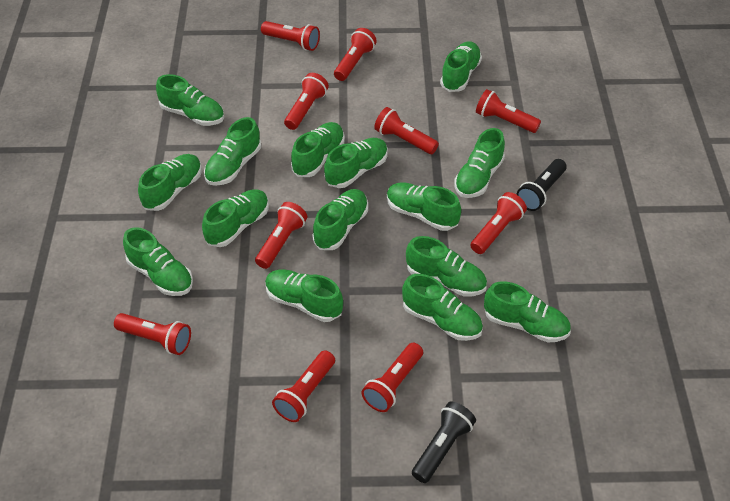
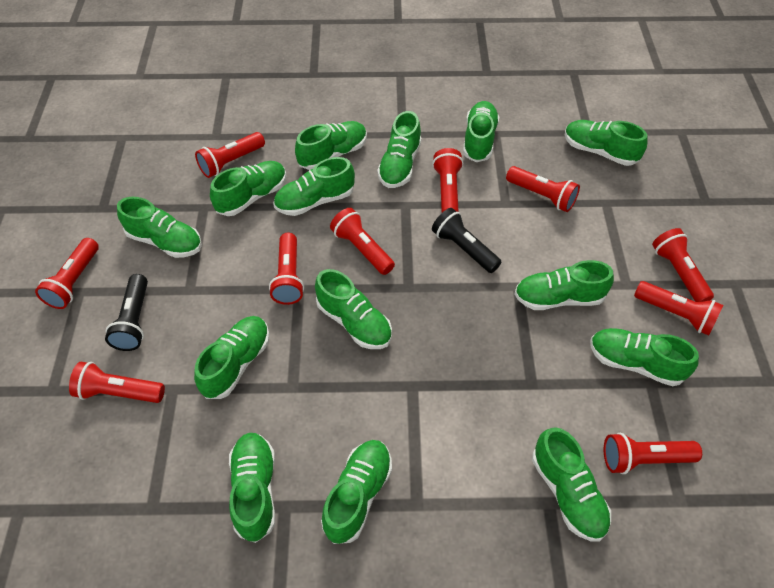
green shoe: [123,227,193,296] [138,154,202,211] [156,74,224,126] [202,189,269,247] [204,117,261,186] [265,269,343,322] [291,122,345,177] [312,189,368,250] [324,138,388,188] [387,183,461,231] [402,274,483,341] [406,236,487,297] [440,41,482,92] [454,128,505,198] [484,281,571,343] = 15 -> [117,197,202,258] [194,316,270,399] [210,161,287,216] [229,433,275,543] [273,157,355,216] [295,121,367,170] [315,269,392,349] [321,440,392,544] [377,111,422,188] [463,101,499,162] [514,260,614,310] [532,427,611,541] [565,120,648,166] [590,328,699,386] = 14

